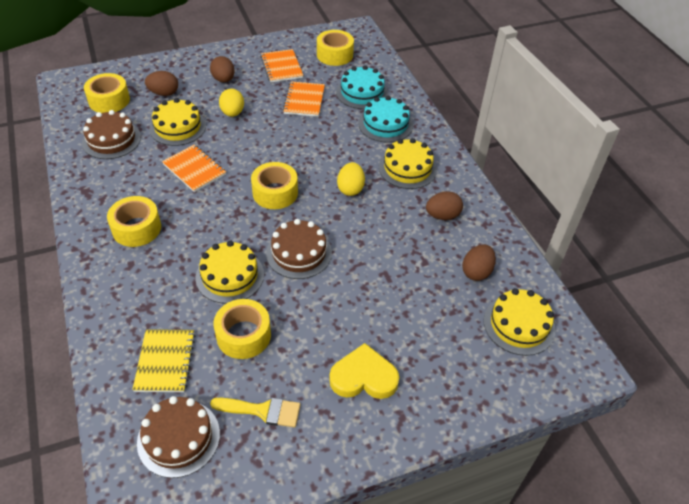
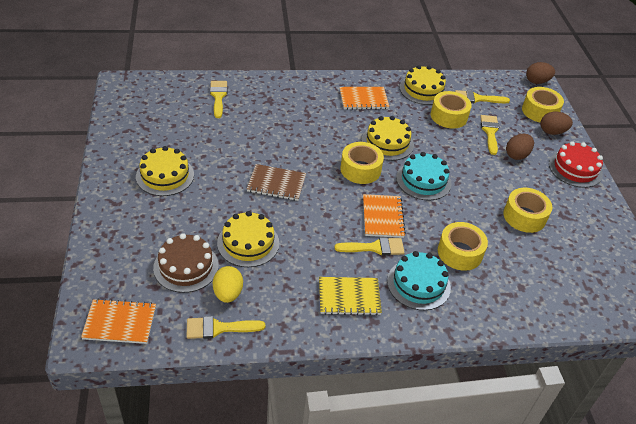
brown cake: [82,110,141,159] [137,396,220,478] [266,219,332,279] = 3 -> [153,233,219,293] = 1
brown egg: [145,71,178,96] [210,56,235,83] [426,191,463,220] [462,244,496,281] = 4 -> [506,134,534,160] [526,62,555,84] [540,112,573,135] = 3
brown notebook: none = 0 -> [247,164,306,201] = 1
red cake: none = 0 -> [549,141,603,188] = 1
yellow brush: [210,398,300,427] = 1 -> [187,316,265,339] [210,81,227,118] [334,237,405,256] [455,90,510,103] [480,115,499,155] = 5
yellow egg: [219,89,244,117] [337,162,365,196] = 2 -> [213,266,243,303] = 1
yellow heart: [329,343,399,399] = 1 -> none = 0

